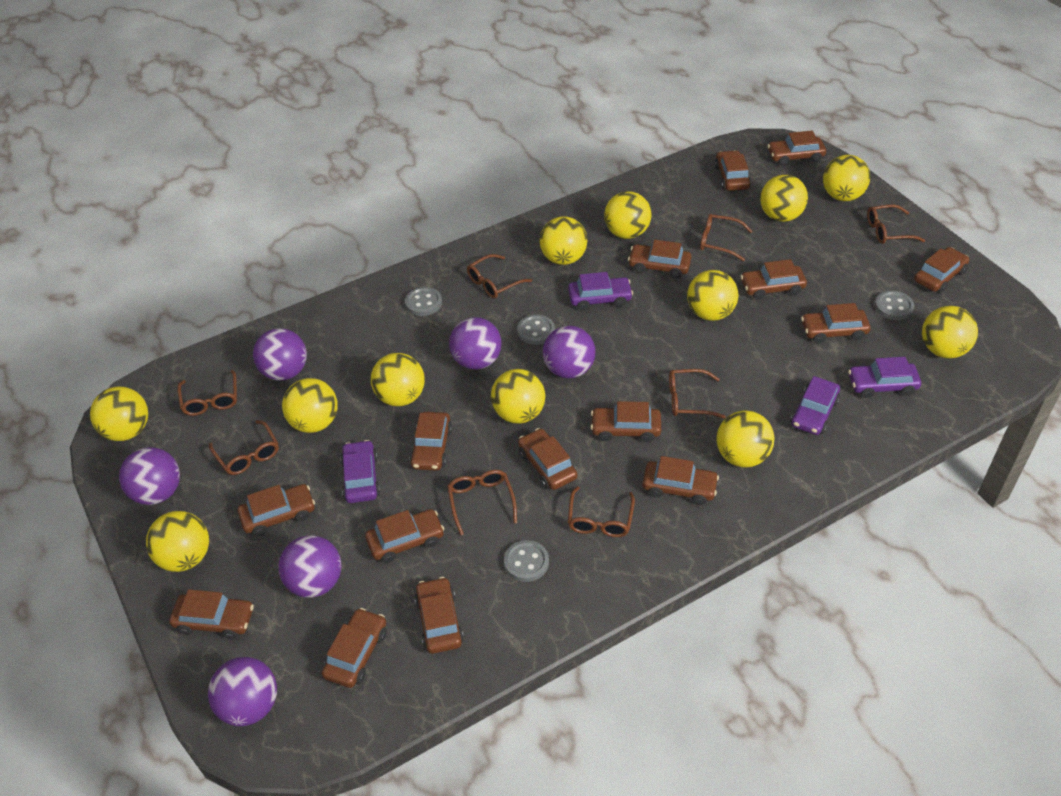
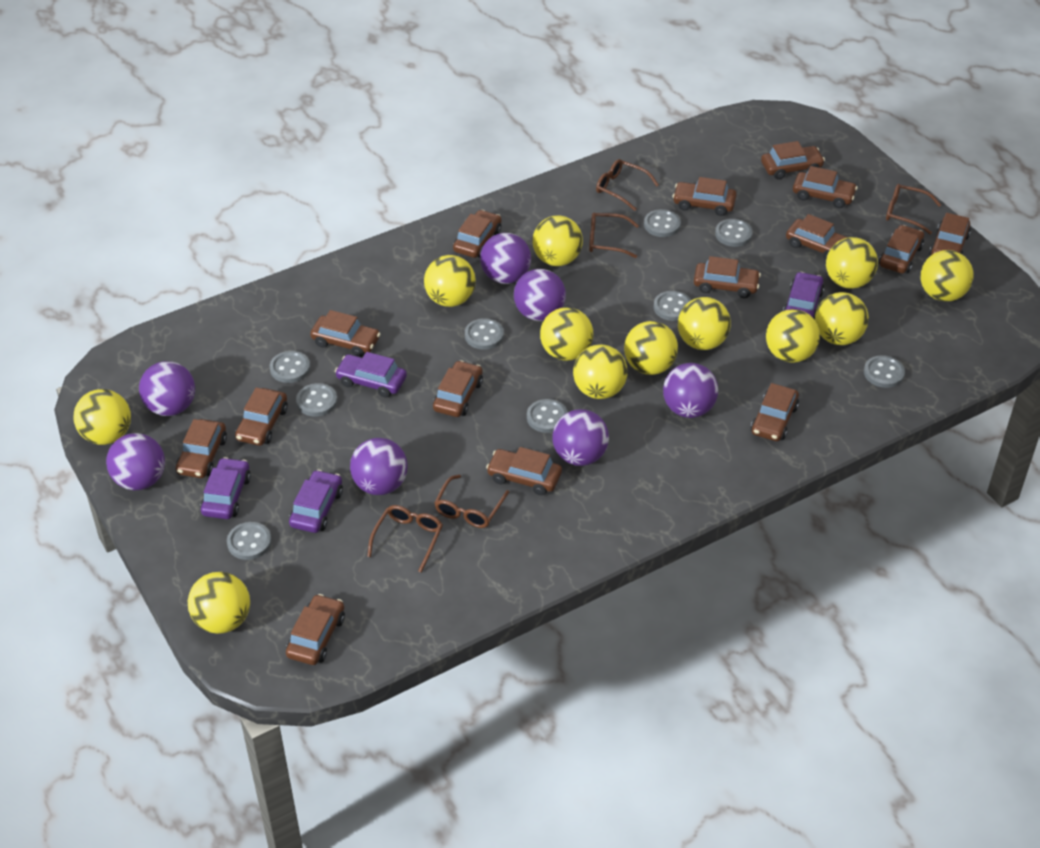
brown glasses: [177,370,237,416] [209,420,279,475] [447,470,517,535] [467,254,532,298] [568,486,635,537] [669,369,726,419] [700,214,753,261] [867,204,926,244] = 8 -> [367,505,443,573] [434,475,509,528] [589,213,639,258] [596,159,659,211] [886,184,941,234] = 5
grey button: [405,287,442,316] [504,540,549,582] [517,315,555,345] [875,291,914,320] = 4 -> [227,522,272,560] [270,351,310,383] [296,383,337,416] [465,318,504,350] [527,399,568,433] [644,209,681,237] [654,291,691,321] [715,219,753,247] [864,355,905,388] = 9
purple ball: [119,447,180,505] [208,657,277,726] [253,328,307,381] [278,535,342,598] [449,317,502,370] [543,326,595,378] = 6 -> [106,433,165,490] [139,361,195,416] [350,438,408,495] [480,233,531,284] [514,269,566,321] [552,409,609,466] [663,363,718,418] = 7

